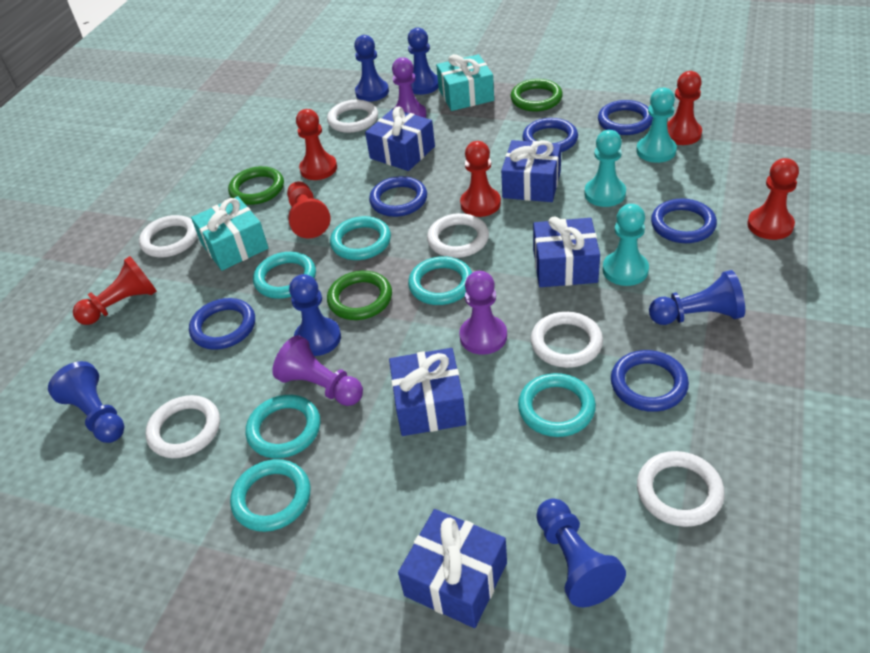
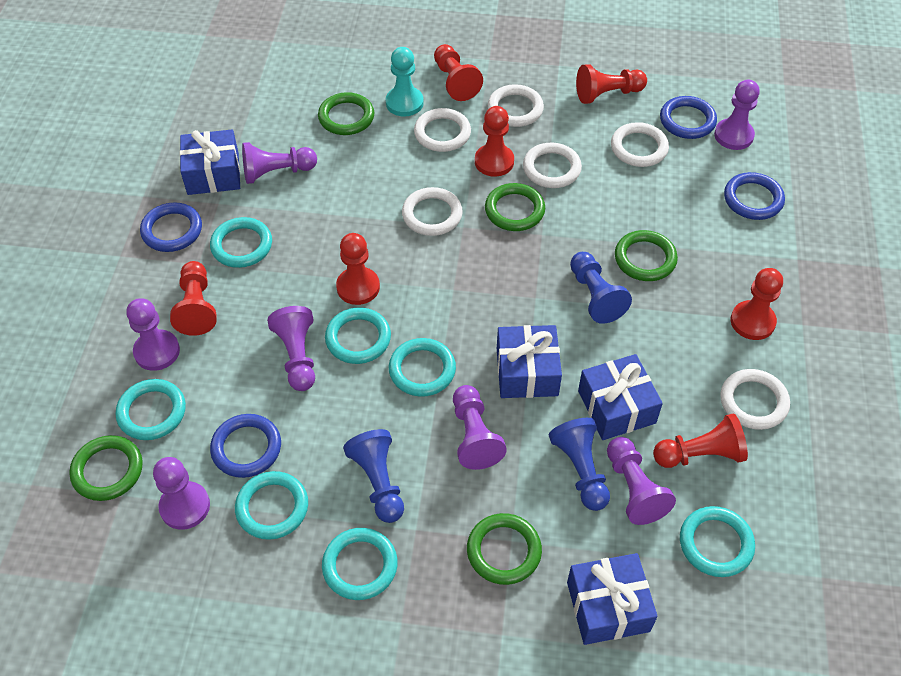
blue gift: [365,106,435,171] [389,348,466,436] [398,509,507,628] [501,140,561,202] [533,217,600,287] = 5 -> [180,130,240,195] [497,325,562,398] [567,553,658,645] [578,354,663,440] = 4
blue pawn: [48,361,124,443] [289,274,341,356] [354,35,389,102] [408,28,439,95] [536,498,626,607] [649,270,745,325] = 6 -> [343,429,404,523] [549,418,610,511] [570,252,632,324] = 3
blue ring: [189,298,255,350] [369,176,427,217] [522,118,578,152] [598,100,653,135] [611,350,689,412] [651,199,717,243] = 6 -> [140,202,202,252] [210,414,281,478] [660,96,717,139] [724,172,785,220] = 4
green ring: [228,166,284,205] [327,271,392,320] [510,79,563,111] = 3 -> [69,435,143,501] [318,92,375,135] [467,513,542,585] [485,183,545,231] [615,230,678,281] = 5
purple pawn: [272,335,363,406] [392,57,426,118] [459,271,507,355] = 3 -> [126,298,180,371] [153,457,210,530] [242,142,317,184] [267,306,315,391] [453,385,507,470] [607,437,676,525] [714,80,760,150] = 7
red pawn: [73,256,157,325] [287,181,330,238] [296,109,337,180] [460,141,501,217] [667,71,702,145] [747,158,799,240] = 6 -> [170,261,217,336] [336,233,380,305] [434,44,483,101] [475,106,514,177] [576,64,647,104] [653,413,748,468] [731,268,783,340] = 7
turquoise gift: [191,196,268,271] [436,54,494,111] = 2 -> none = 0
turquoise pawn: [584,130,626,207] [603,204,649,286] [636,88,677,163] = 3 -> [386,47,424,117] = 1
turquoise ring: [230,459,311,532] [246,395,320,458] [253,252,316,299] [330,216,391,260] [408,256,472,305] [518,373,596,437] = 6 -> [115,379,186,440] [210,217,272,268] [235,471,308,540] [322,528,398,600] [325,308,391,364] [389,338,456,397] [680,506,755,577] = 7

